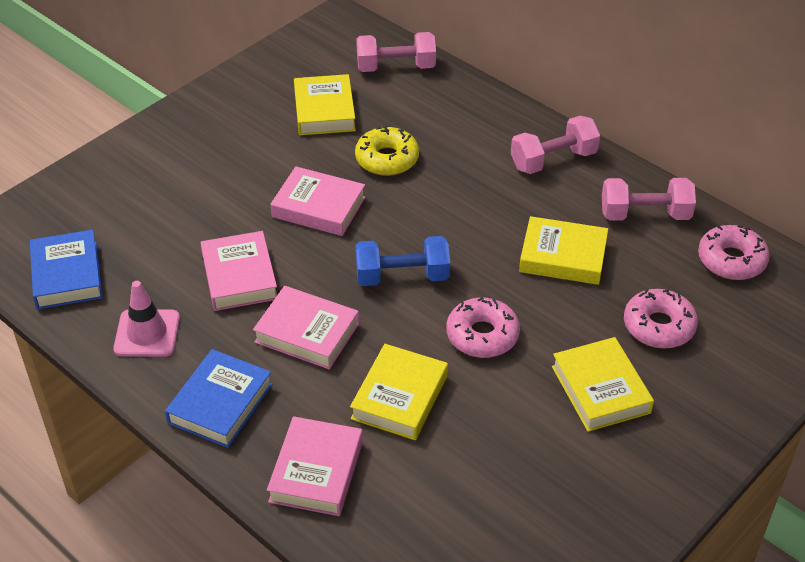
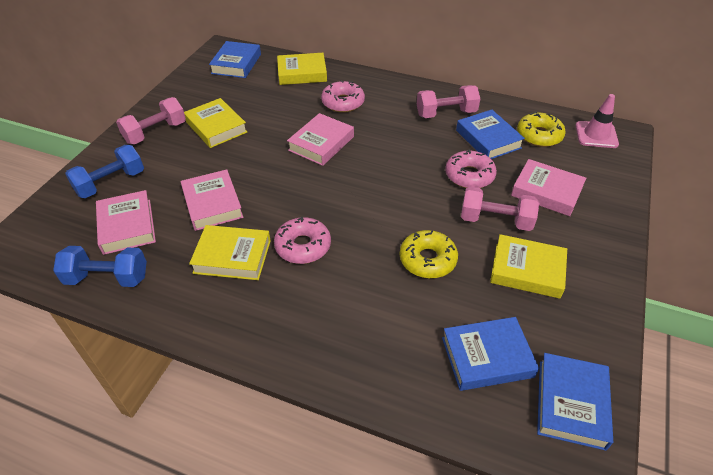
blue book: [30,230,103,309] [165,349,273,448] = 2 -> [209,41,261,78] [442,317,539,391] [456,110,525,159] [537,353,613,451] = 4
blue dumbbell: [355,236,450,286] = 1 -> [53,246,147,287] [65,145,144,198] = 2
yellow donut: [355,125,419,176] = 1 -> [400,230,458,279] [517,112,566,147] = 2

